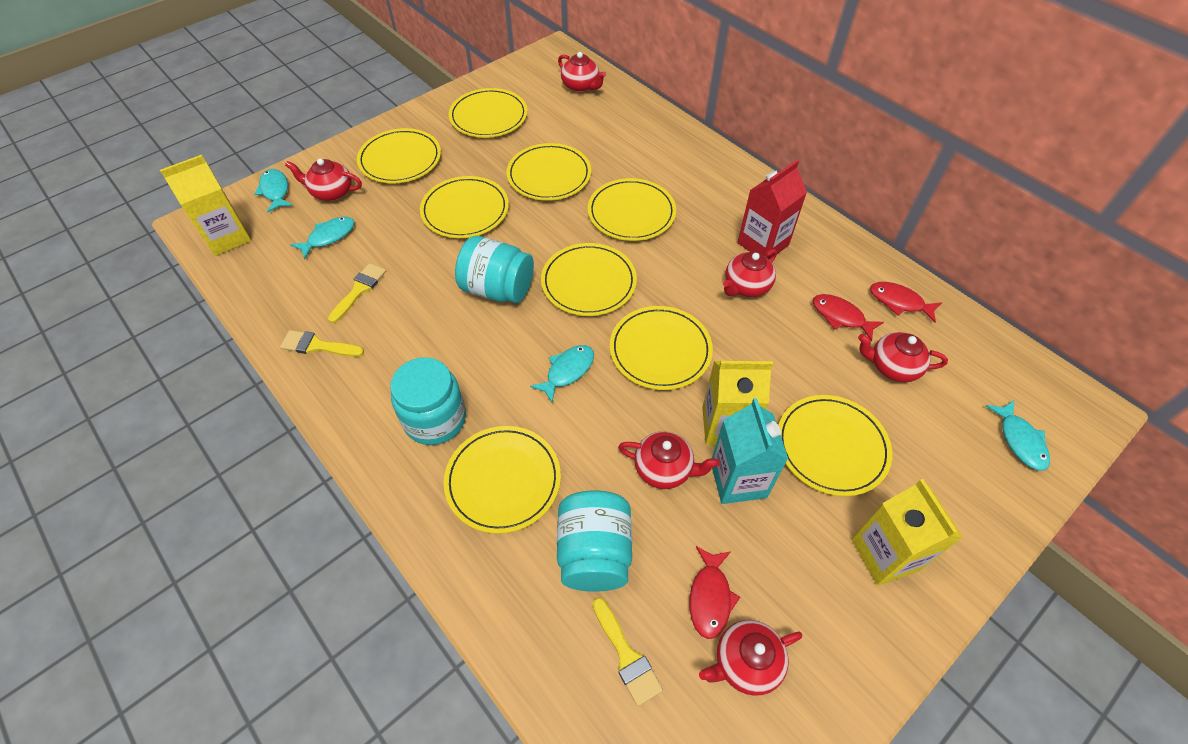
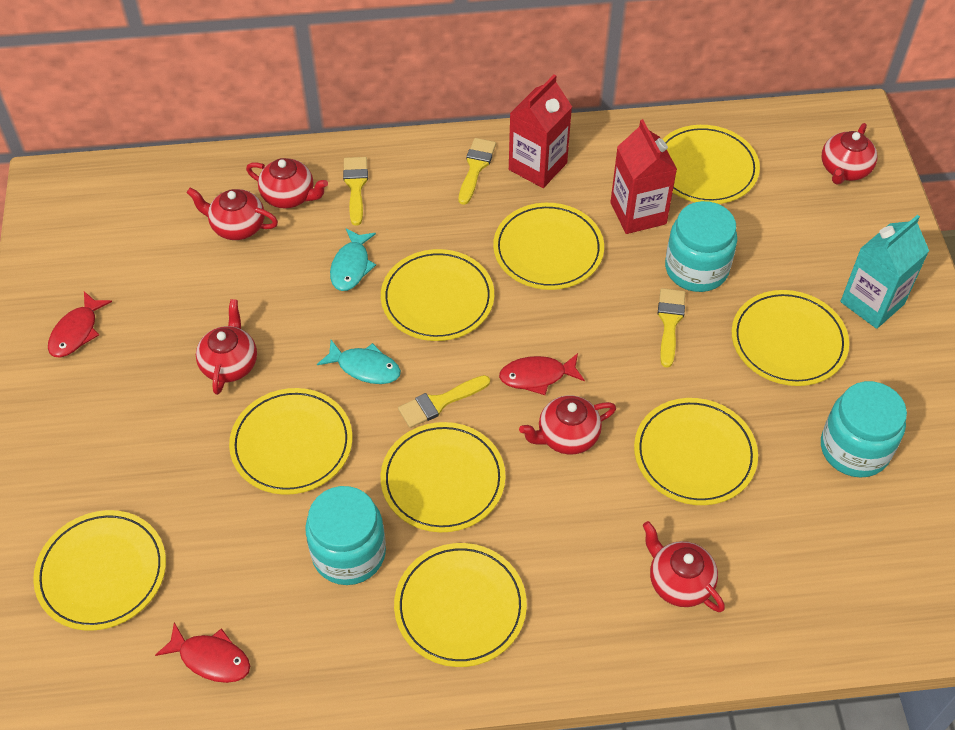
red carton: [737,160,807,259] = 1 -> [509,74,572,188] [610,119,677,234] = 2
turquoise fish: [254,169,293,213] [290,217,354,260] [530,345,594,403] [986,400,1050,471] = 4 -> [317,340,401,384] [330,228,376,291] = 2
yellow brush: [280,330,364,357] [328,263,386,323] [593,597,663,706] = 3 -> [343,157,368,226] [398,375,490,428] [459,138,496,205] [658,288,685,368] = 4
yellow carton: [160,155,251,256] [702,361,773,445] [852,479,963,585] = 3 -> none = 0

